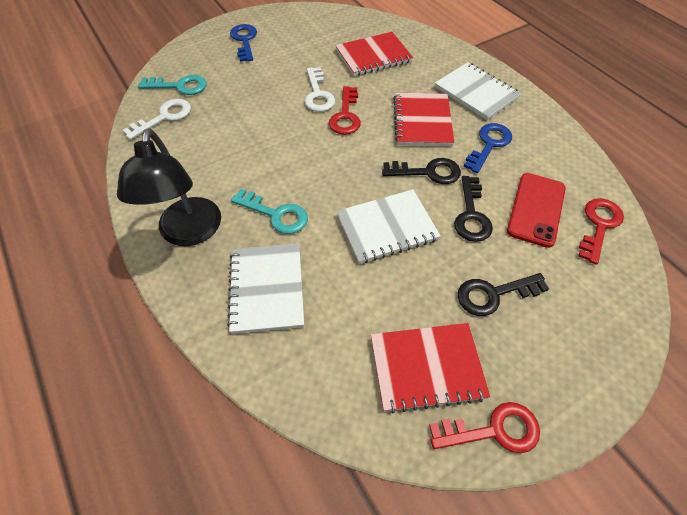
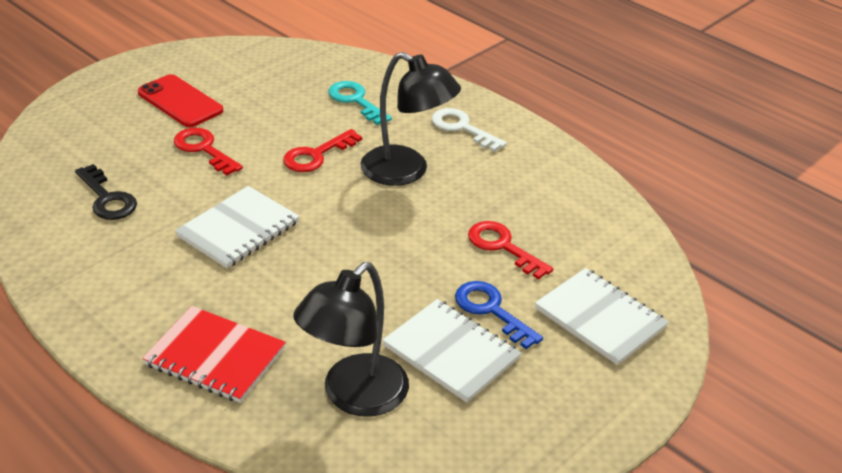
black key: [382,158,461,184] [454,176,493,242] [458,273,549,316] = 3 -> [75,164,137,220] = 1
black lamp: [117,128,221,246] = 1 -> [293,262,409,417] [361,52,461,186] = 2
blue key: [230,24,257,62] [463,123,512,173] = 2 -> [455,281,543,349] = 1
red notebook: [335,32,413,76] [371,323,490,414] [393,93,454,146] = 3 -> [142,306,286,403] = 1
turquoise key: [138,75,207,95] [231,189,308,234] = 2 -> [328,81,392,125] = 1
white key: [122,99,191,140] [304,67,335,112] = 2 -> [432,108,507,152] = 1

